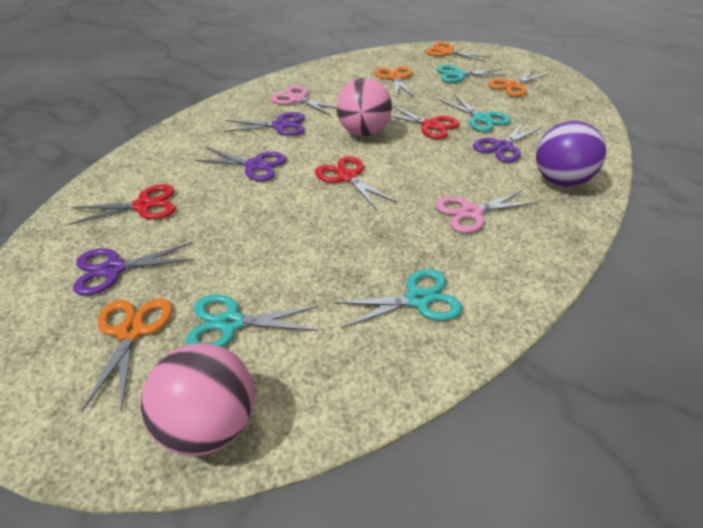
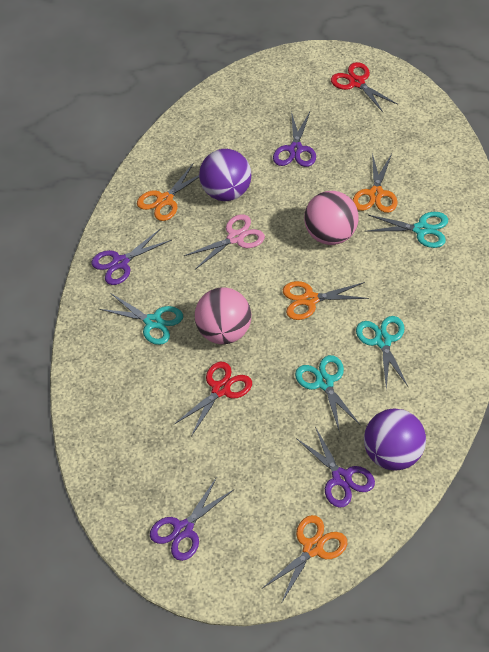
pink scissors: [270,86,336,115] [435,190,538,233] = 2 -> [184,214,265,269] = 1
purple ball: [536,121,606,186] = 1 -> [199,149,251,201] [364,408,426,470] = 2
red scissors: [69,184,175,225] [315,156,397,210] [391,106,460,139] = 3 -> [174,362,252,436] [331,62,398,112] = 2

